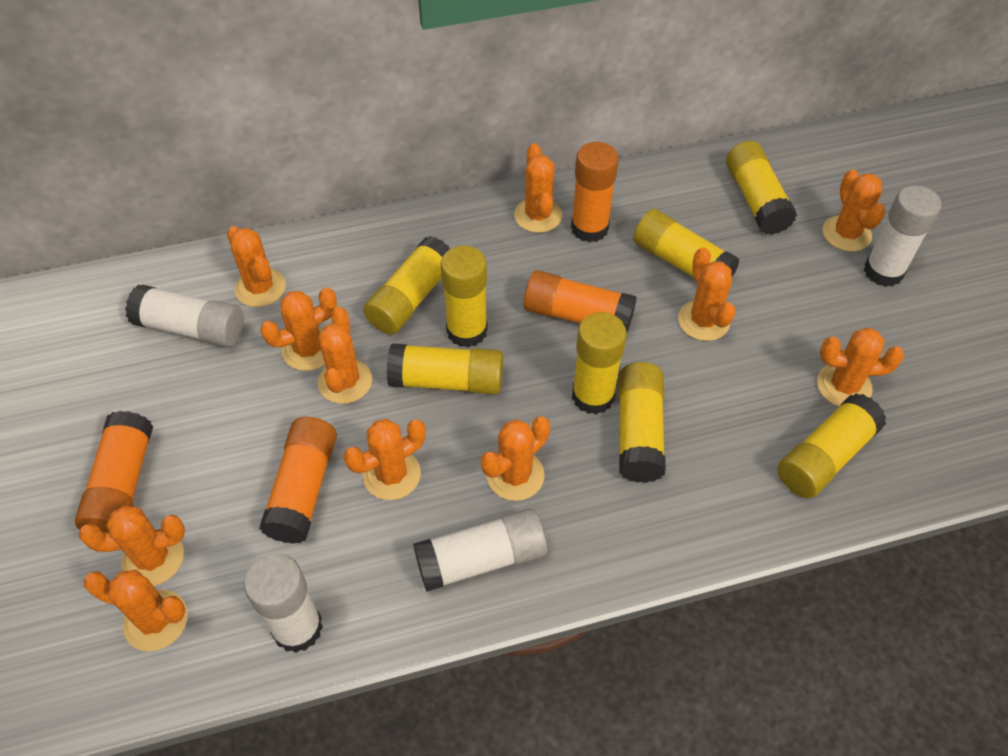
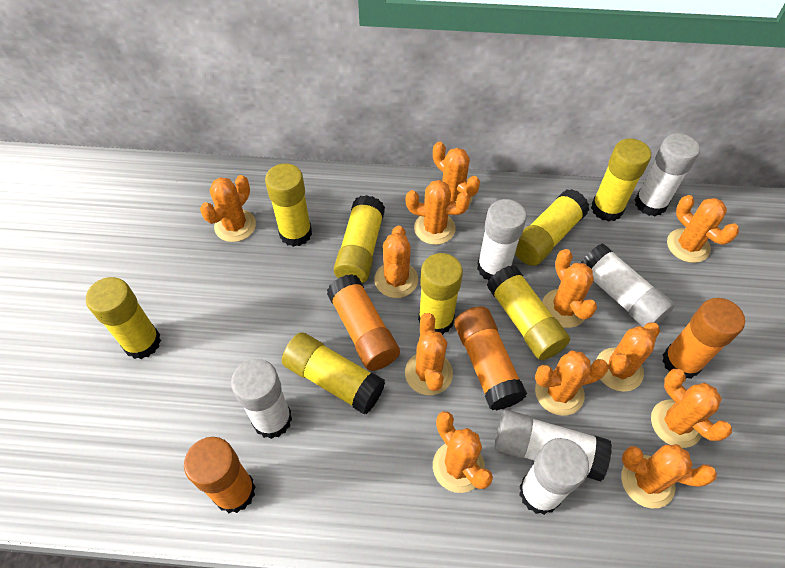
orange cactus: [79,505,185,586] [83,570,188,651] [227,226,286,307] [260,288,337,371] [318,307,372,404] [343,419,426,500] [481,416,550,501] [514,143,562,233] [678,247,736,341] [817,328,904,407] [823,170,885,252] = 11 -> [200,175,256,242] [375,226,418,298] [405,313,453,395] [406,180,470,245] [433,142,480,205] [433,411,493,493] [535,350,609,416] [542,249,597,328] [596,322,660,392] [621,444,717,508] [651,369,732,448] [667,195,739,263] = 12
white glue stick: [125,285,244,347] [244,553,323,653] [413,508,547,592] [864,185,942,287] = 4 -> [231,359,292,439] [477,199,527,280] [494,410,612,481] [519,438,589,515] [581,243,675,327] [635,133,700,216] = 6

